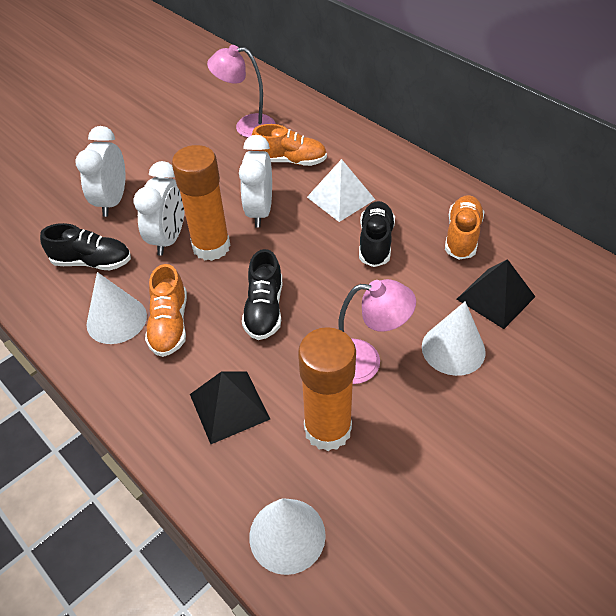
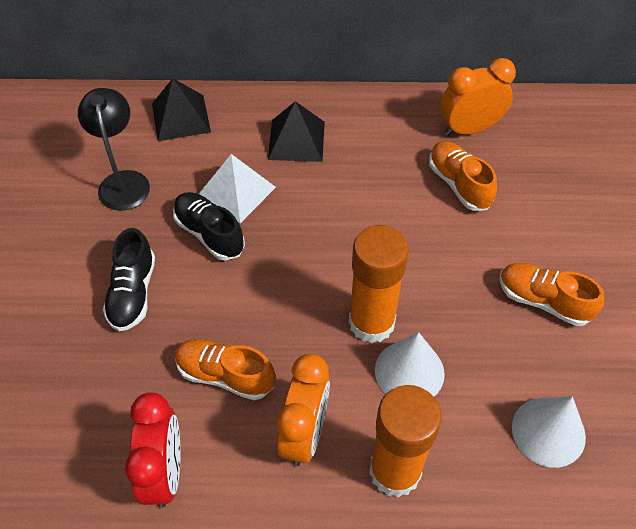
black lamp: none = 0 -> [78,88,150,211] = 1
black shoe: [40,223,131,270] [242,249,282,340] [359,201,395,267] = 3 -> [103,228,155,332] [173,192,245,260] = 2
orange clock: none = 0 -> [277,354,330,466] [440,58,516,136] = 2
pink lamp: [207,45,275,138] [339,279,416,384] = 2 -> none = 0
red clock: none = 0 -> [125,393,180,508] = 1
white clock: [75,126,125,217] [134,161,184,256] [239,135,272,228] = 3 -> none = 0
white cone: [86,272,147,344] [249,498,326,575] [422,301,486,376] = 3 -> [375,332,445,397] [512,396,586,468] = 2

